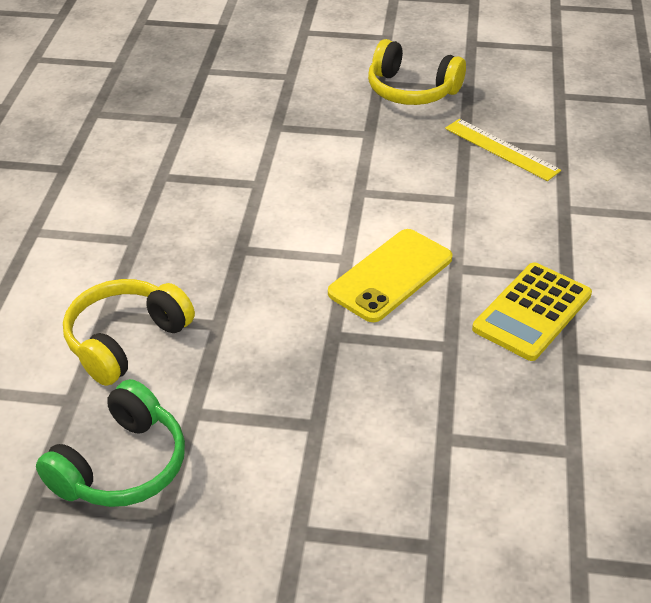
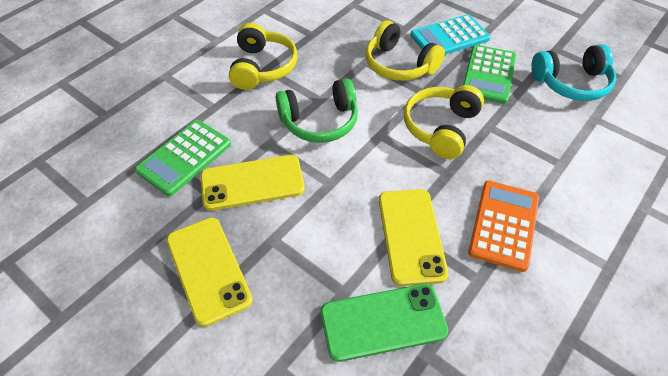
green calculator: none = 0 -> [135,120,231,196] [463,45,516,104] = 2
green phone: none = 0 -> [321,284,448,362] = 1
orange calculator: none = 0 -> [468,181,539,272] = 1
turquoise calculator: none = 0 -> [410,14,491,55] = 1
turquoise headphones: none = 0 -> [531,44,616,101] = 1
yellow calculator: [472,262,592,361] = 1 -> none = 0
yellow headphones: [63,279,195,386] [368,39,466,105] = 2 -> [229,23,298,90] [366,20,445,81] [404,85,484,159] = 3
yellow phone: [328,229,453,322] = 1 -> [166,218,253,327] [201,155,305,211] [379,189,449,286] = 3
yellow ruler: [445,119,561,181] = 1 -> none = 0

